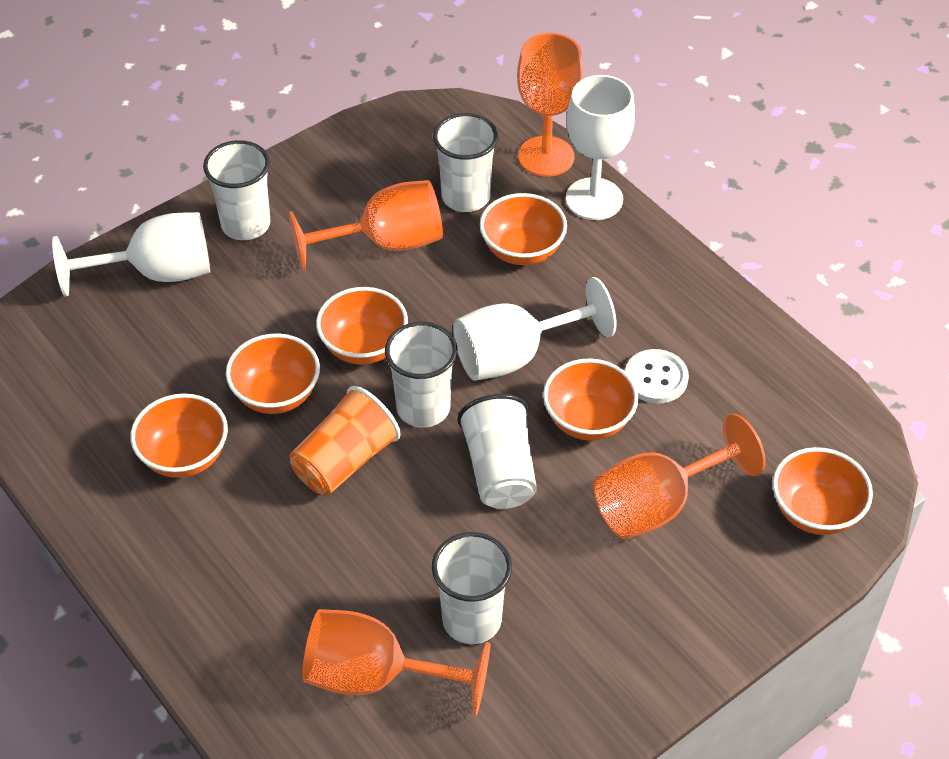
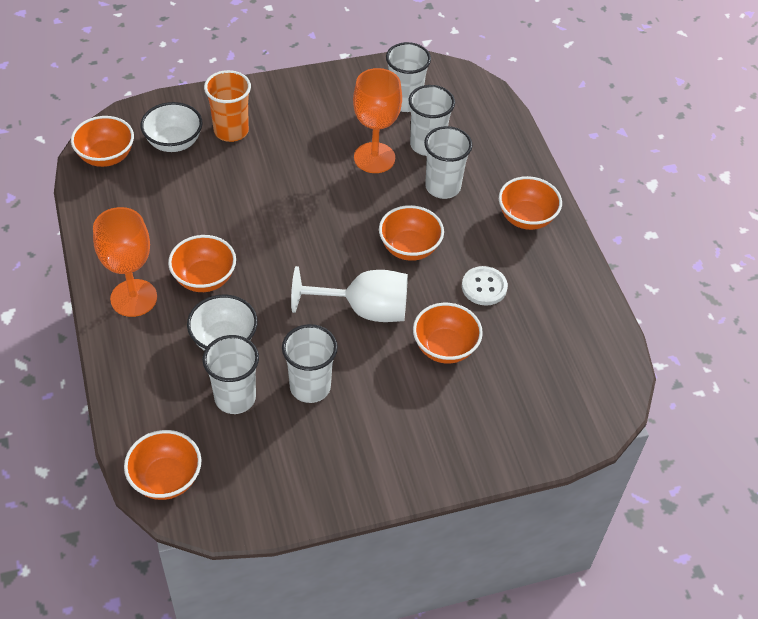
orange goblet: [289,180,443,271] [302,609,490,716] [517,33,583,177] [593,414,766,539] = 4 -> [93,207,157,317] [353,68,402,173] = 2
white bowl: none = 0 -> [140,102,202,152] [187,295,258,351] = 2
white goblet: [52,212,210,297] [453,277,616,381] [566,75,635,220] = 3 -> [291,266,408,322] = 1

